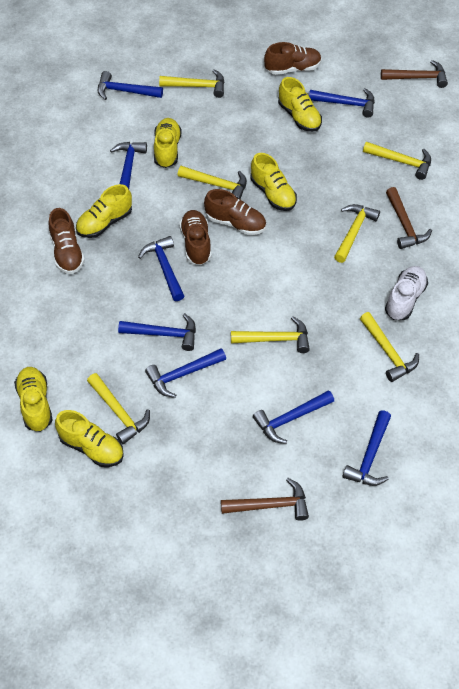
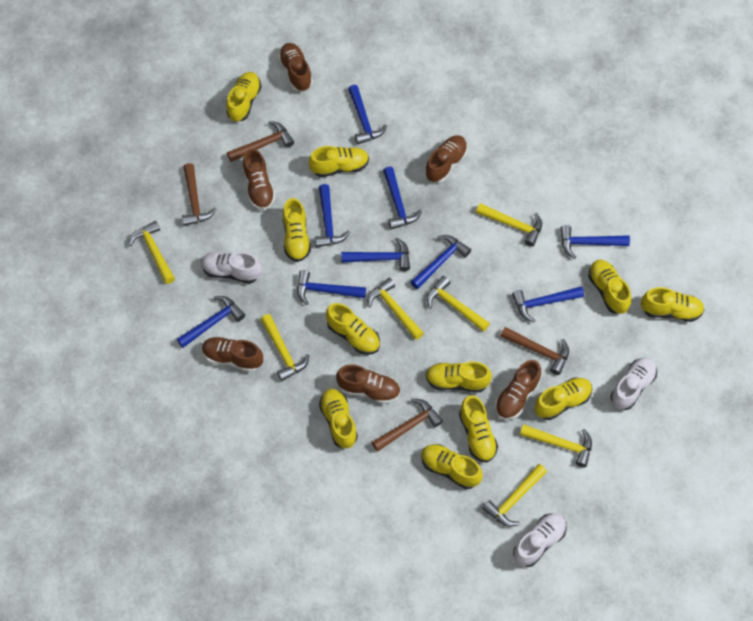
blue hammer: [98,71,163,100] [110,142,147,189] [118,313,196,351] [138,236,184,301] [145,348,226,398] [253,390,334,444] [309,88,375,118] [342,410,391,486] = 8 -> [177,296,245,348] [297,270,366,305] [315,184,350,247] [341,238,410,271] [348,85,387,144] [383,167,422,230] [411,235,471,289] [512,286,584,322] [560,225,630,259] = 9
brown hammer: [221,478,309,521] [381,60,448,88] [386,187,432,249] = 3 -> [182,163,216,226] [227,121,294,162] [372,399,443,452] [501,327,569,375] = 4
brown shoe: [48,208,85,274] [179,210,212,265] [204,189,266,235] [264,42,322,75] = 4 -> [202,337,263,372] [243,149,275,210] [278,43,313,91] [336,364,400,404] [425,135,468,183] [495,360,541,420] = 6
white shoe: [385,266,428,320] = 1 -> [201,252,262,284] [513,514,567,567] [610,358,657,410] = 3
yellow shoe: [14,367,52,431] [55,410,124,467] [76,184,132,238] [154,118,182,168] [250,153,297,211] [278,77,322,132] = 6 -> [226,72,261,122] [283,198,311,262] [309,146,369,177] [319,389,358,448] [326,303,380,355] [421,444,483,489] [426,362,492,392] [459,395,498,463] [535,377,592,420] [588,260,631,314] [641,287,704,322] = 11

